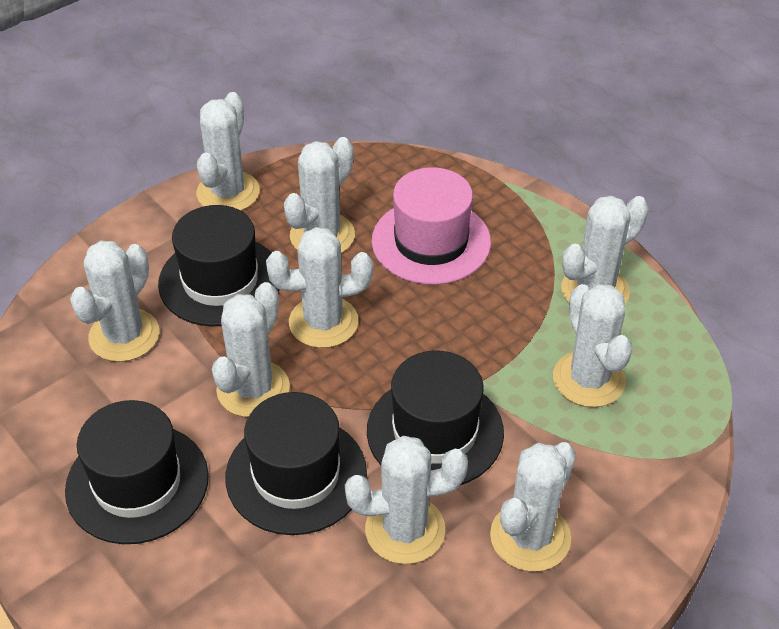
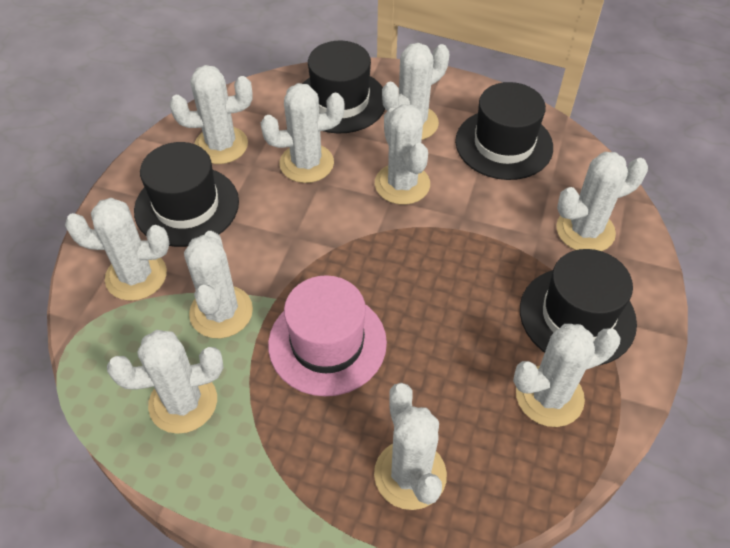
white cactus: [70,241,159,362] [197,92,260,211] [212,282,290,417] [266,227,373,348] [284,137,355,253] [345,436,468,564] [490,442,576,572] [553,284,632,407] [561,196,649,304] = 9 -> [65,198,170,301] [107,330,223,434] [170,65,253,164] [184,231,253,339] [261,83,344,183] [374,383,447,510] [375,104,430,205] [382,43,450,140] [513,324,621,427] [556,152,648,251] = 10

